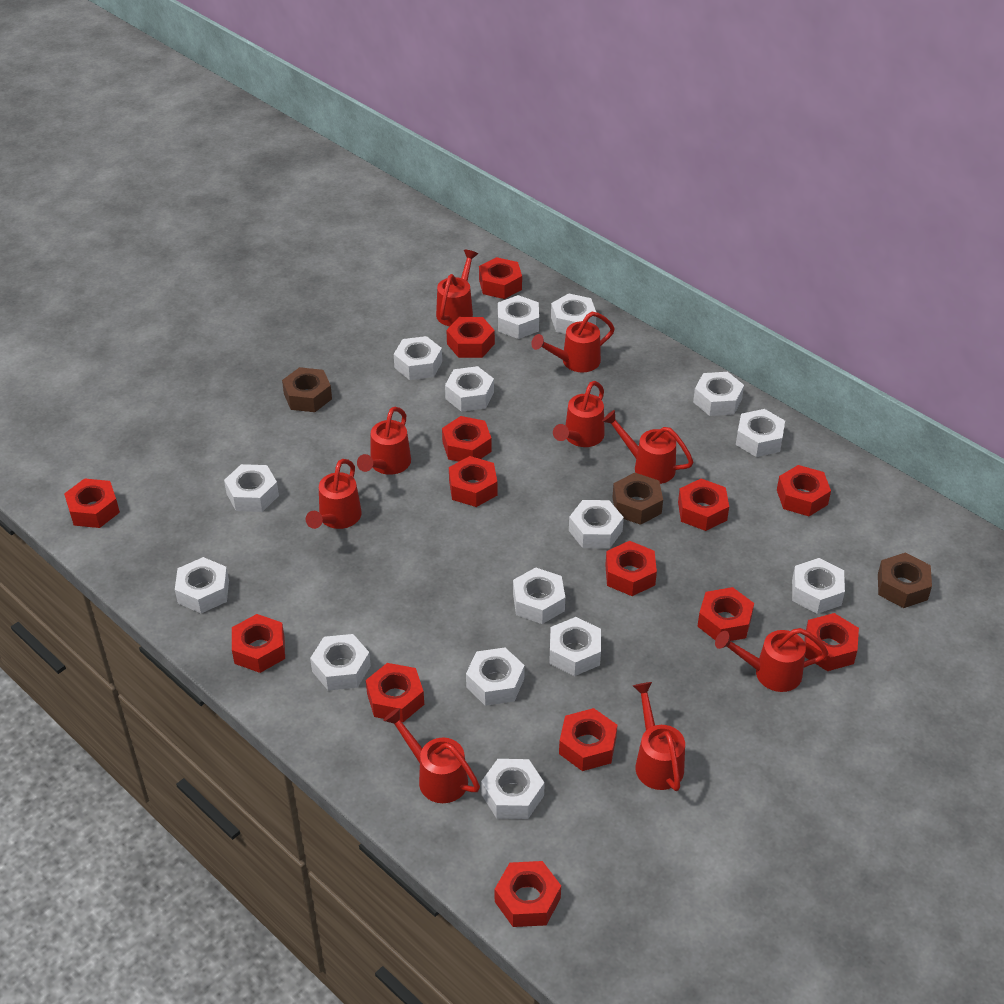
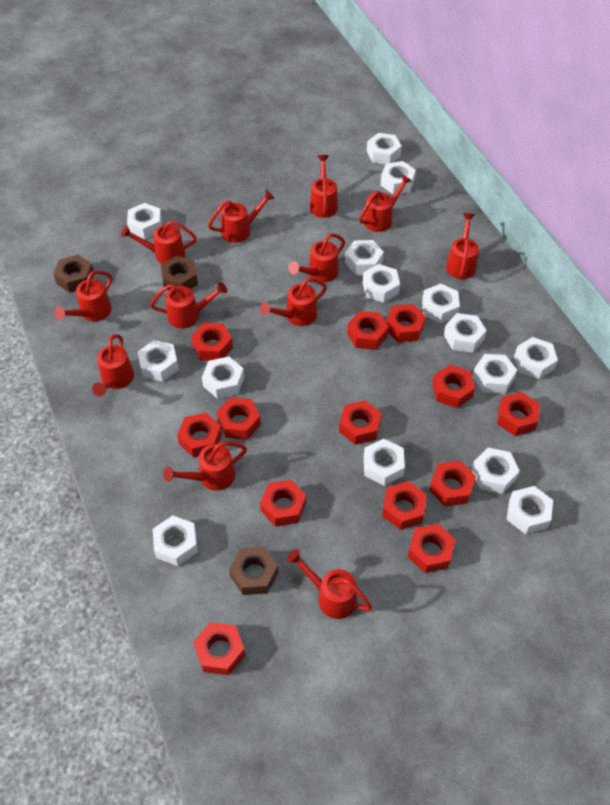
red nut: [64,478,120,528] [232,614,285,673] [366,663,424,722] [442,416,491,462] [446,317,495,358] [449,456,497,507] [479,257,522,299] [495,861,561,927] [559,708,617,771] [605,541,657,596] [678,478,729,531] [697,587,754,641] [777,465,831,516] [804,613,859,671] = 14 -> [177,413,222,458] [191,323,233,361] [194,622,245,675] [217,397,261,440] [260,480,306,527] [339,400,382,445] [347,311,389,350] [382,481,427,530] [386,304,426,342] [408,523,456,573] [429,461,476,506] [432,365,475,408] [497,392,540,436] = 13
red watering can: [306,459,362,529] [357,407,411,475] [383,708,480,803] [436,250,478,326] [531,312,615,372] [553,381,605,447] [602,410,693,484] [633,682,685,791] [715,628,828,692] = 9 -> [54,270,112,321] [92,334,134,397] [121,221,197,264] [150,282,227,328] [163,441,247,491] [208,190,275,243] [260,278,327,326] [287,549,372,619] [288,233,345,282] [310,155,338,218] [359,174,412,232] [446,213,479,279] = 12

